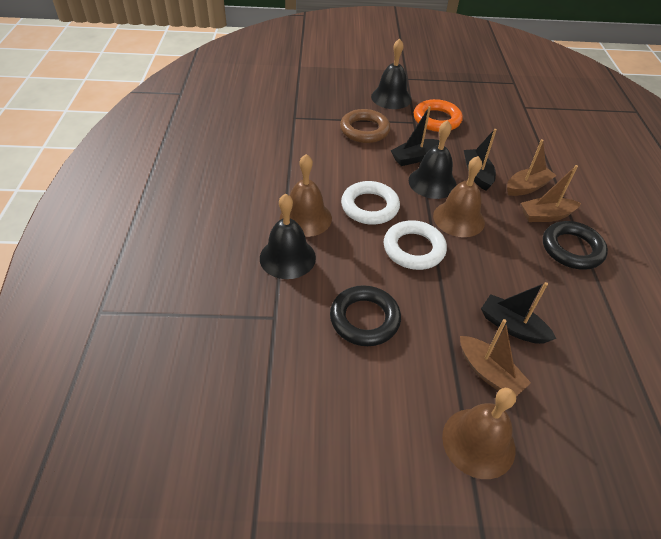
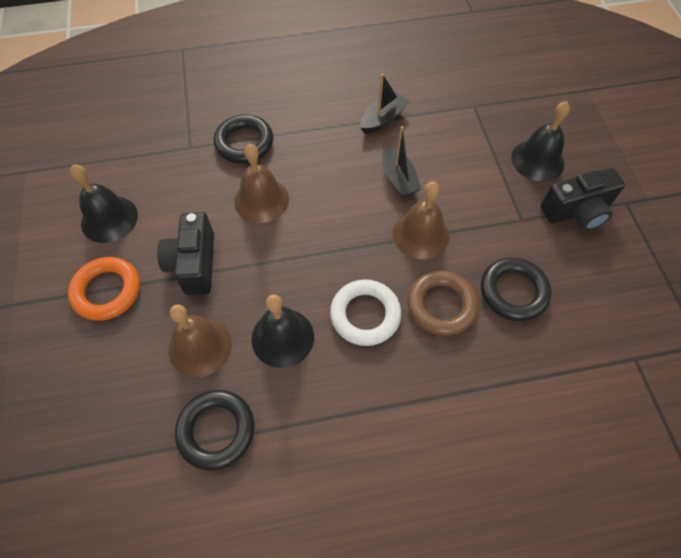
black boat: [391,106,440,166] [464,129,497,191] [481,282,556,344] = 3 -> [360,74,409,134] [382,126,421,198] = 2
black camera: none = 0 -> [157,212,214,295] [540,168,625,230] = 2
black ring: [330,285,401,346] [543,221,608,270] = 2 -> [175,390,255,470] [214,115,273,163] [481,257,552,321] = 3
brown boat: [460,319,531,397] [507,139,557,196] [521,165,581,222] = 3 -> none = 0
white ring: [341,181,400,225] [384,220,447,270] = 2 -> [330,279,401,346] = 1

